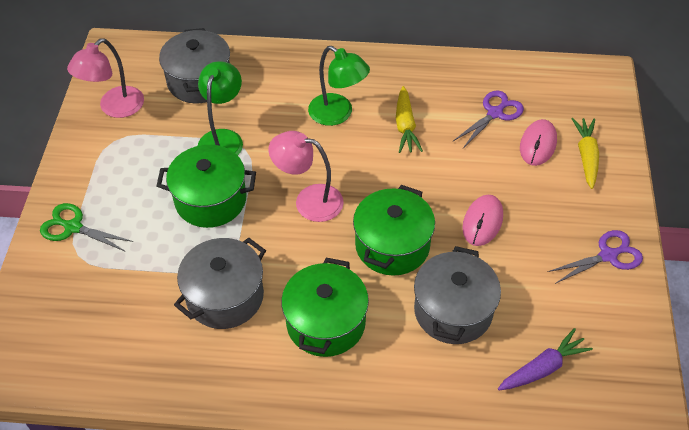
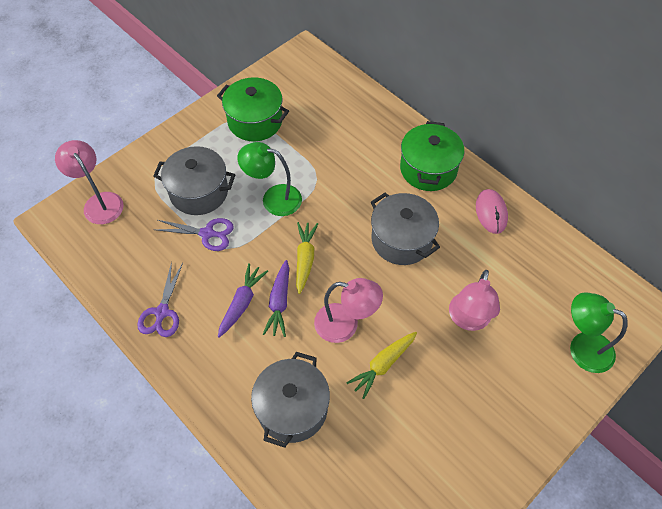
green pot: [156,145,256,228] [281,258,369,357] [353,185,435,276] = 3 -> [217,77,289,141] [400,121,464,191] = 2
green scissors: [40,203,133,252] = 1 -> none = 0
pink lamp: [67,38,144,118] [269,131,344,222] = 2 -> [55,140,124,224] [314,278,383,343] [449,270,500,331] = 3
pink mouse: [463,195,503,246] [520,119,557,166] = 2 -> [476,189,508,234] = 1
purple carrot: [498,328,593,390] = 1 -> [218,263,268,337] [263,260,289,337] = 2

